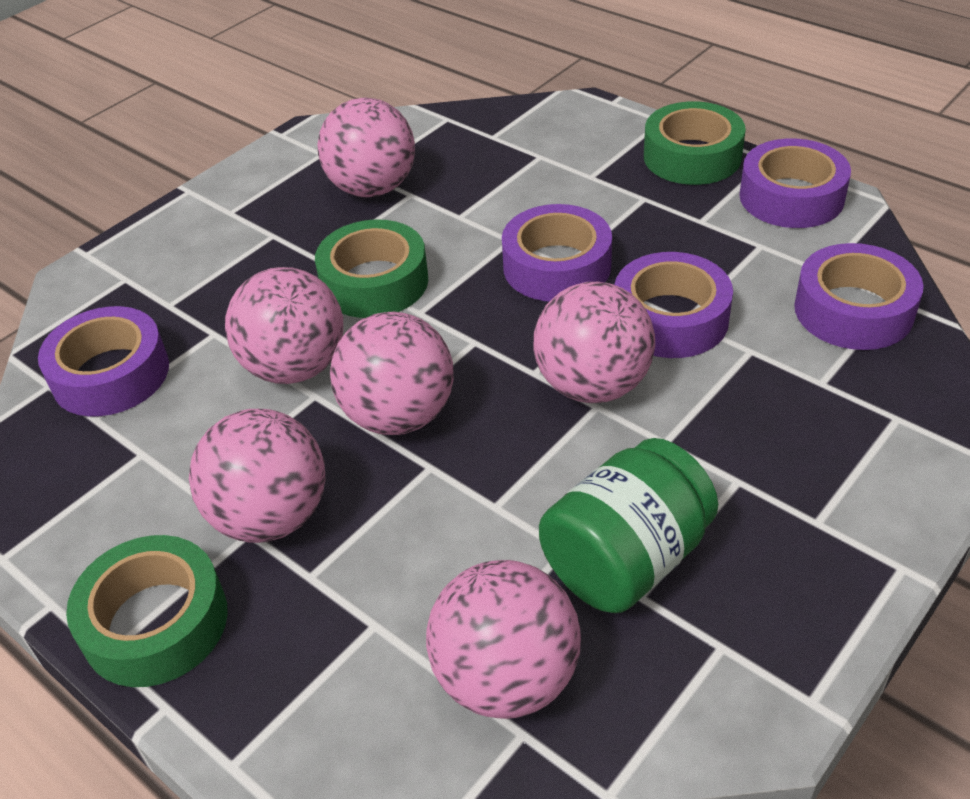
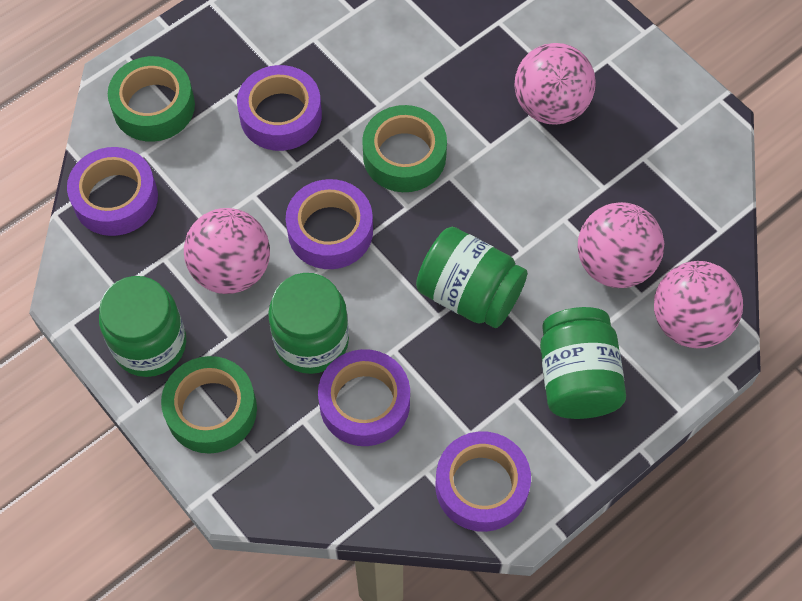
green jar: [539,438,718,613] = 1 -> [99,276,186,377] [268,273,349,374] [416,227,527,328] [540,307,626,419] = 4
pink ball: [189,409,325,543] [225,267,343,384] [317,98,415,197] [330,312,454,435] [426,560,581,719] [534,282,655,403] = 6 -> [184,208,270,294] [514,43,596,125] [578,202,664,288] [654,261,743,348] = 4

